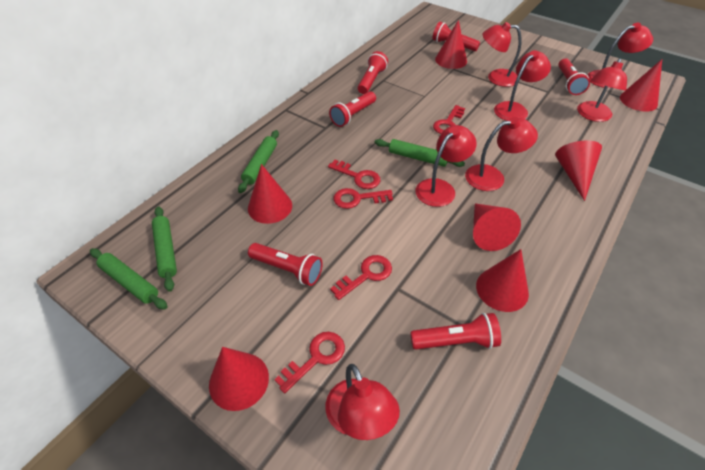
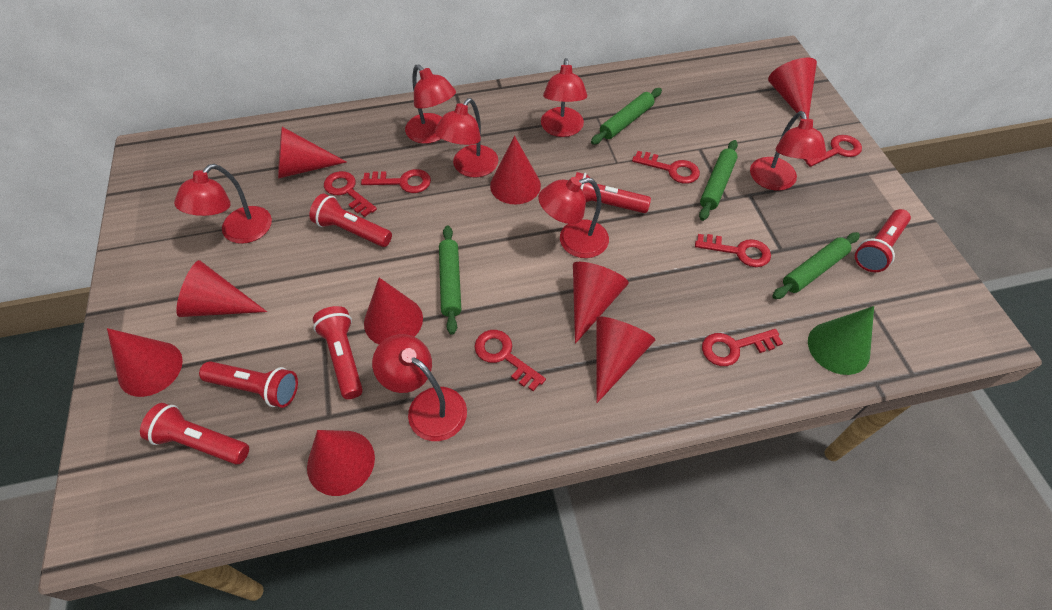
green cone: none = 0 -> [808,306,874,375] = 1
red cone: [209,347,269,411] [248,164,292,224] [435,20,467,69] [473,203,521,251] [476,249,529,312] [555,140,602,201] [620,59,662,112] = 7 -> [107,328,183,397] [176,260,267,317] [278,127,346,179] [307,430,375,496] [364,278,423,344] [490,136,541,204] [573,262,629,344] [596,316,656,403] [768,58,817,119] = 9
red key: [274,332,345,393] [328,160,380,189] [330,255,392,300] [333,188,393,209] [433,105,465,134] = 5 -> [324,171,377,217] [361,169,431,193] [474,330,546,391] [632,151,700,184] [695,234,771,267] [702,329,783,366] [803,135,862,167] = 7

